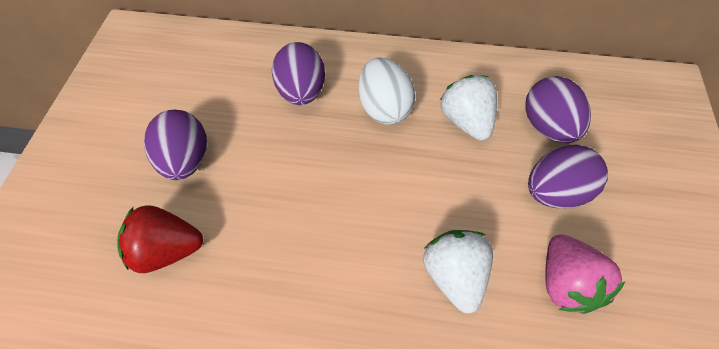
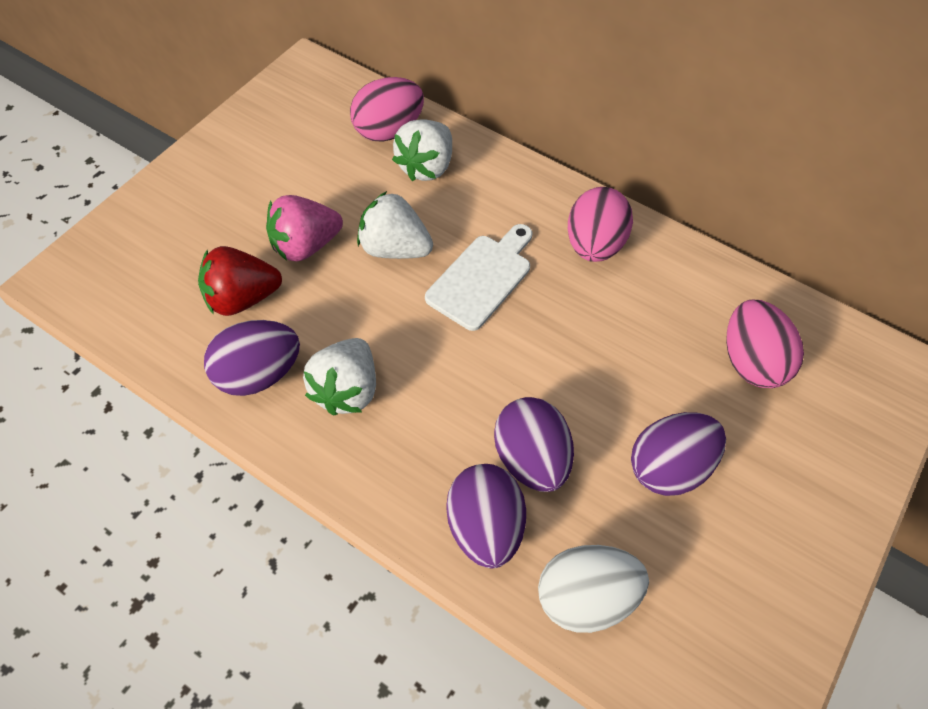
pink egg: none = 0 -> [350,77,424,142] [568,187,633,262] [726,300,804,388] = 3
white cutting board: none = 0 -> [425,224,532,331] = 1
white strawberry: [423,230,493,314] [440,75,497,141] = 2 -> [303,338,376,415] [357,191,433,259] [392,119,452,181] = 3

